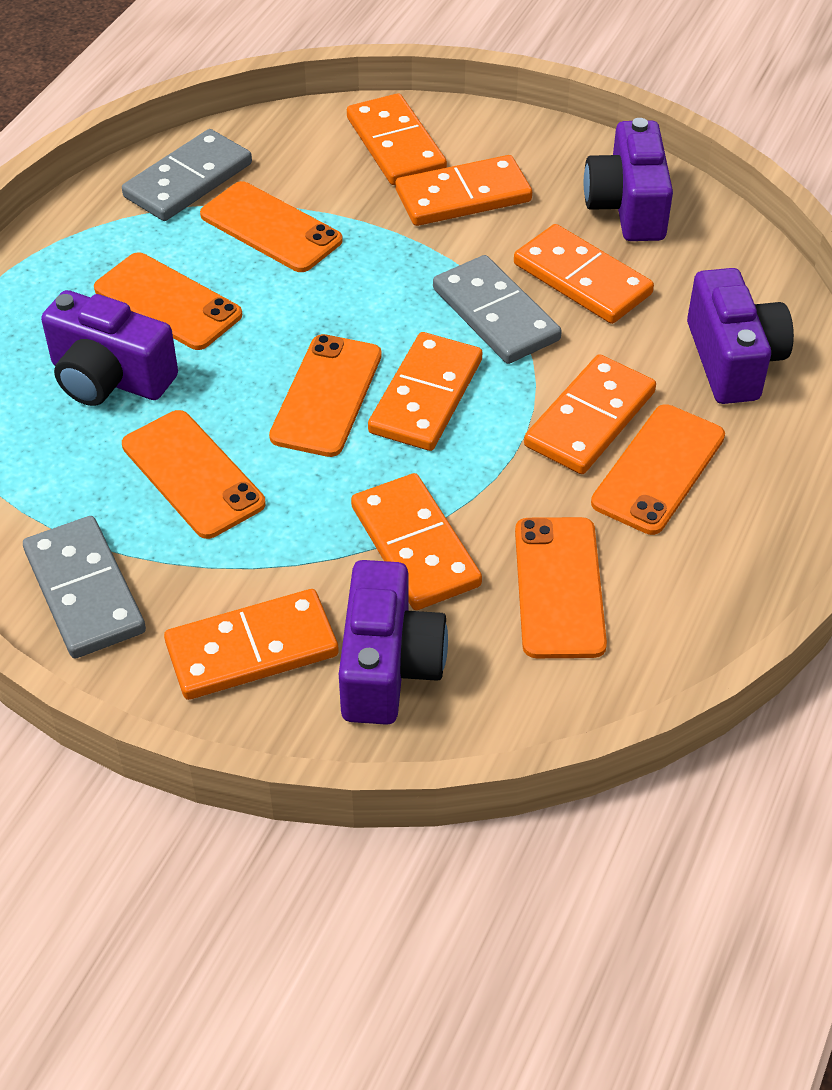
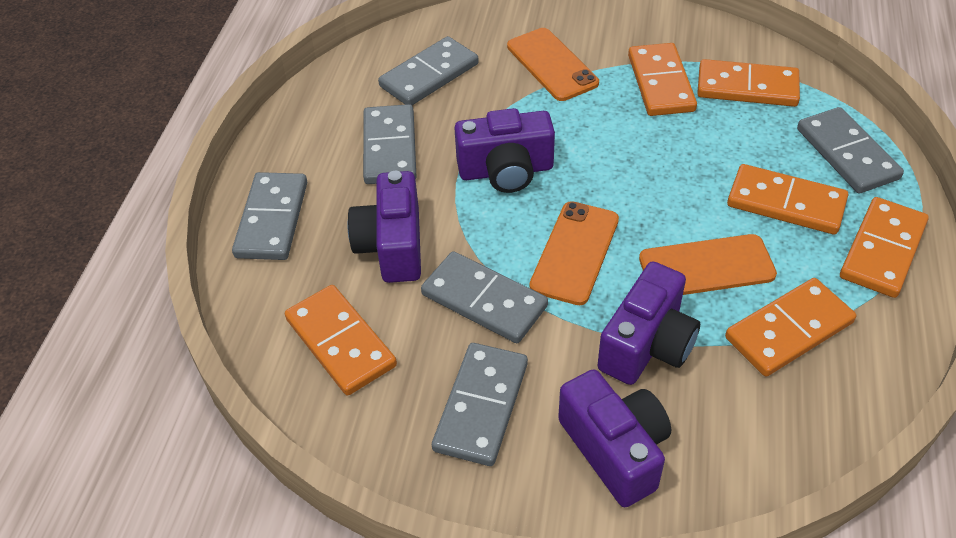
grey domino: [23,516,146,658] [122,129,252,221] [433,255,562,364] = 3 -> [232,172,307,260] [363,104,417,184] [378,36,479,105] [421,251,548,343] [432,343,528,466] [797,107,904,194] = 6
orange domino: [164,589,339,700] [347,93,447,185] [351,473,482,610] [368,332,482,451] [395,155,532,226] [514,224,654,324] [524,354,656,474] = 7 -> [285,285,397,395] [628,43,697,116] [697,59,800,107] [725,278,856,377] [727,164,848,235] [840,197,929,298] = 6
orange phone: [94,252,242,350] [122,410,266,539] [200,181,343,272] [269,334,382,457] [515,517,607,658] [591,404,725,535] = 6 -> [507,28,599,101] [529,201,619,305] [639,234,777,295] = 3

